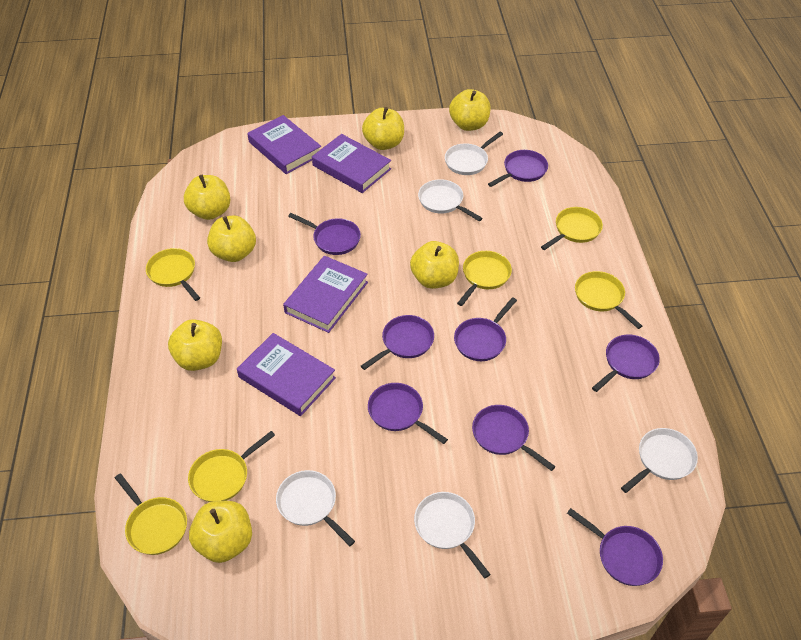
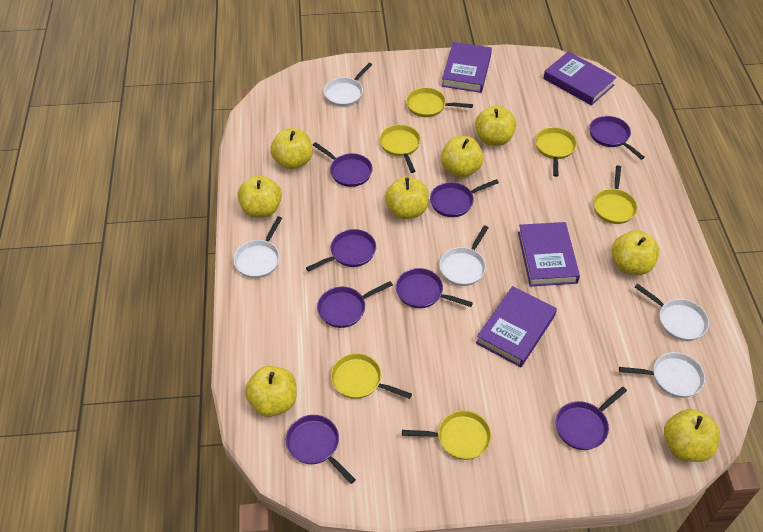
yellow apple: [168,319,222,371] [184,175,230,220] [189,501,252,563] [207,215,256,262] [362,107,404,150] [410,241,459,289] [449,89,491,131] = 7 -> [237,175,282,218] [245,366,297,417] [270,128,313,169] [385,176,429,219] [441,136,484,177] [475,105,516,146] [611,230,659,275] [664,409,720,462] = 8

